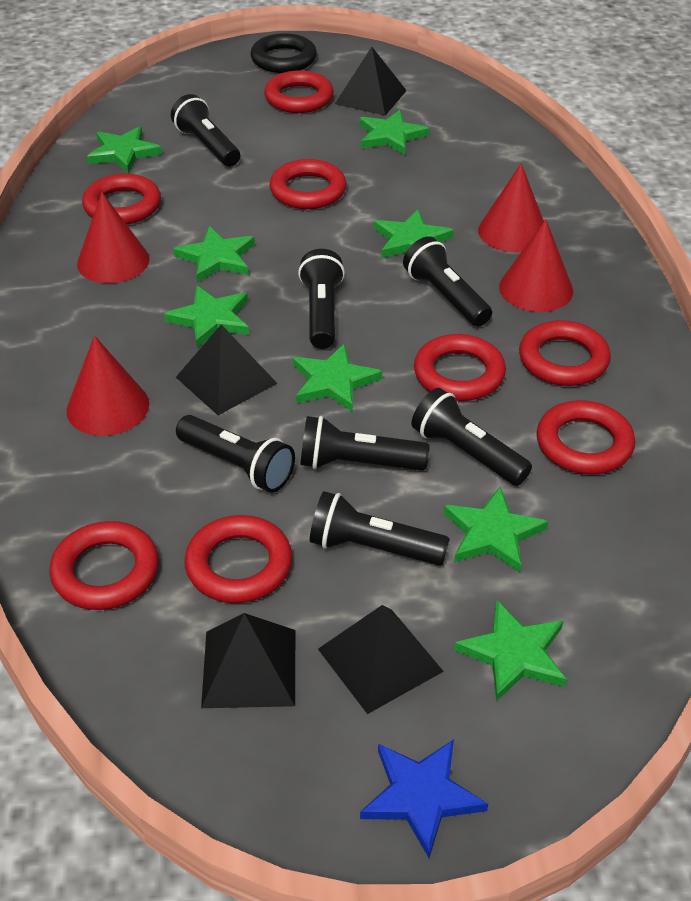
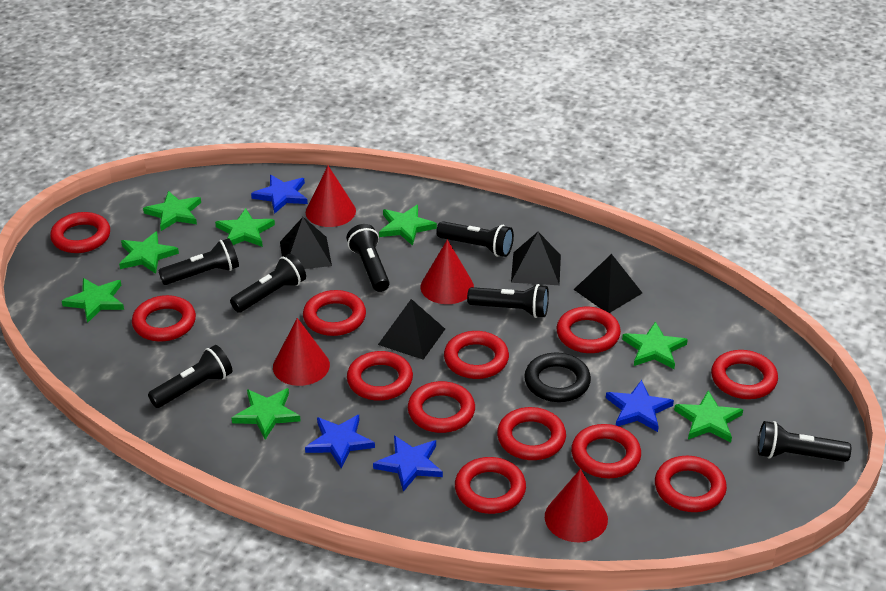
blue star: [360,740,488,858] = 1 -> [251,175,308,214] [305,415,375,469] [373,435,443,492] [606,380,674,432] = 4
red ring: [49,521,159,610] [82,173,161,224] [184,515,292,603] [264,70,334,113] [269,159,347,209] [414,334,506,401] [519,320,611,386] [537,400,635,475] = 8 -> [50,212,110,253] [132,295,196,342] [303,290,366,336] [347,351,413,401] [408,381,475,433] [444,331,509,379] [455,457,526,514] [497,407,566,460] [556,307,621,353] [571,424,641,478] [655,456,727,512] [711,350,778,399] = 12

